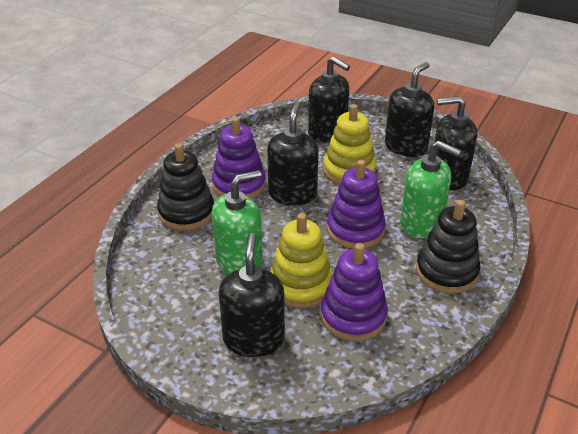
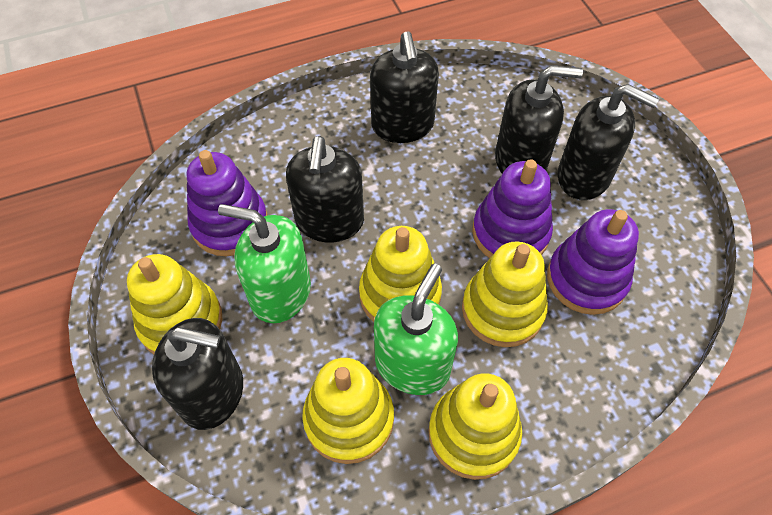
black stacking toy: [157,143,214,231] [416,200,480,294] = 2 -> none = 0
yellow stacking toy: [270,213,333,308] [323,104,376,185] = 2 -> [127,254,222,354] [302,358,394,464] [359,226,442,322] [428,373,522,480] [462,241,548,347] = 5

